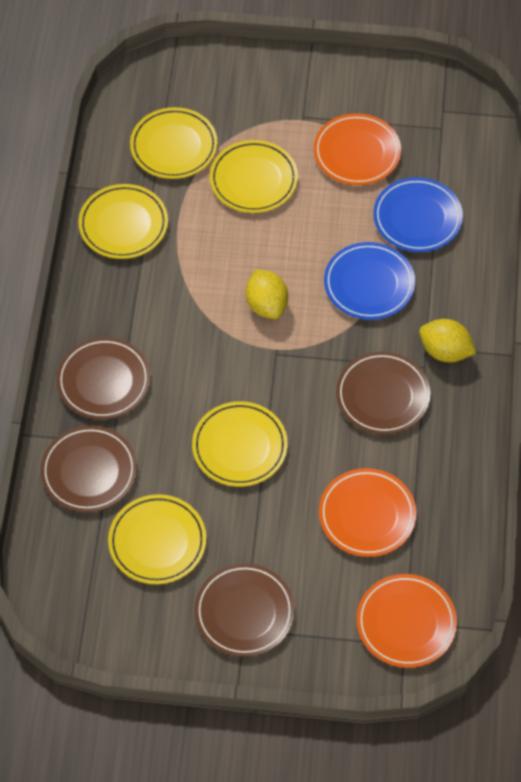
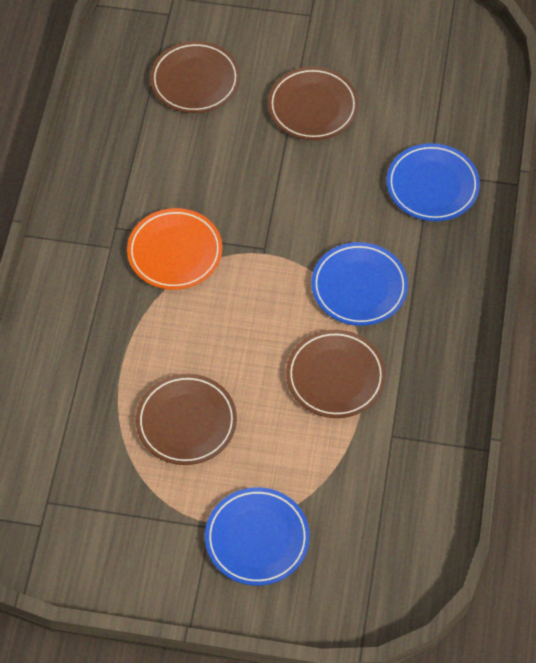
blue plate: [324,242,415,320] [373,177,463,252] = 2 -> [205,487,310,586] [311,242,408,326] [387,143,480,221] = 3
orange plate: [314,113,401,185] [319,468,416,557] [356,574,457,668] = 3 -> [127,208,222,290] = 1
yellow lemon: [246,269,288,319] [419,319,476,362] = 2 -> none = 0
yellow plate: [78,184,168,259] [108,494,206,584] [130,107,218,179] [192,401,288,487] [210,140,298,213] = 5 -> none = 0

